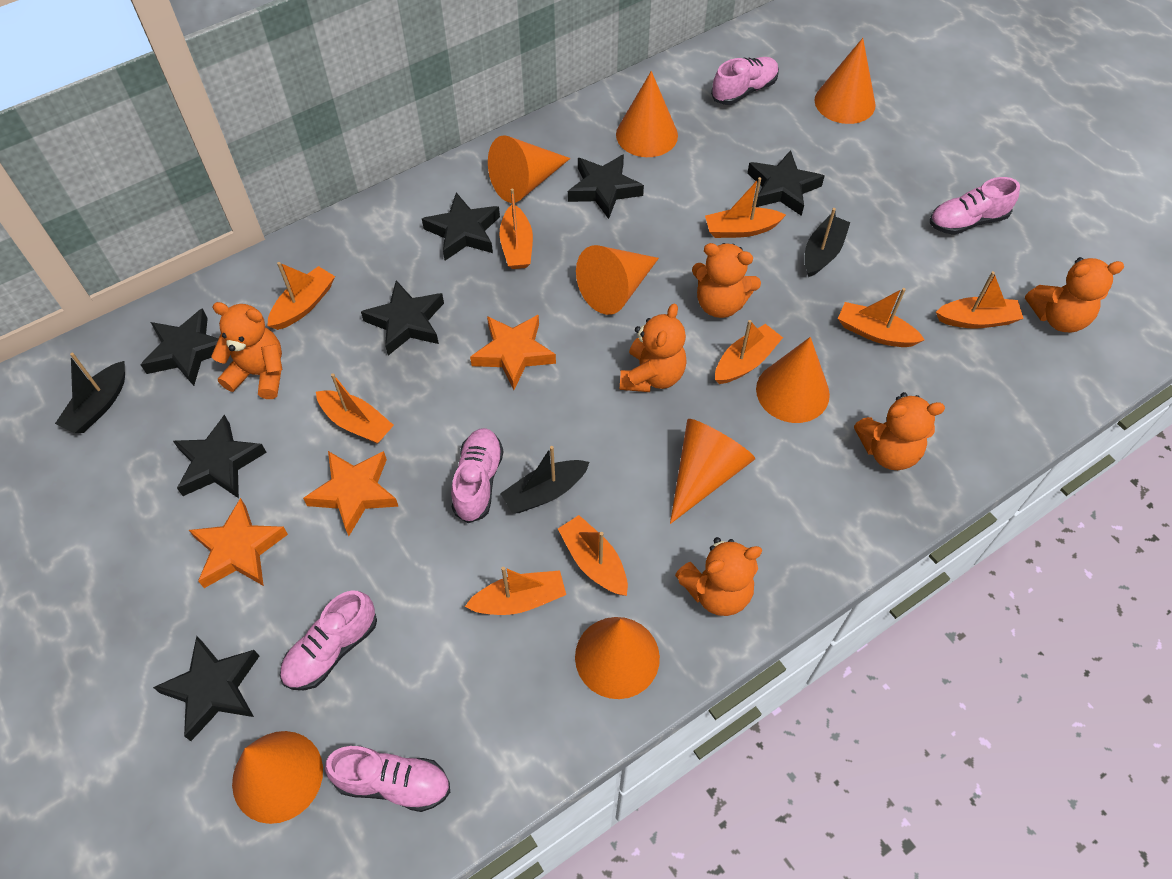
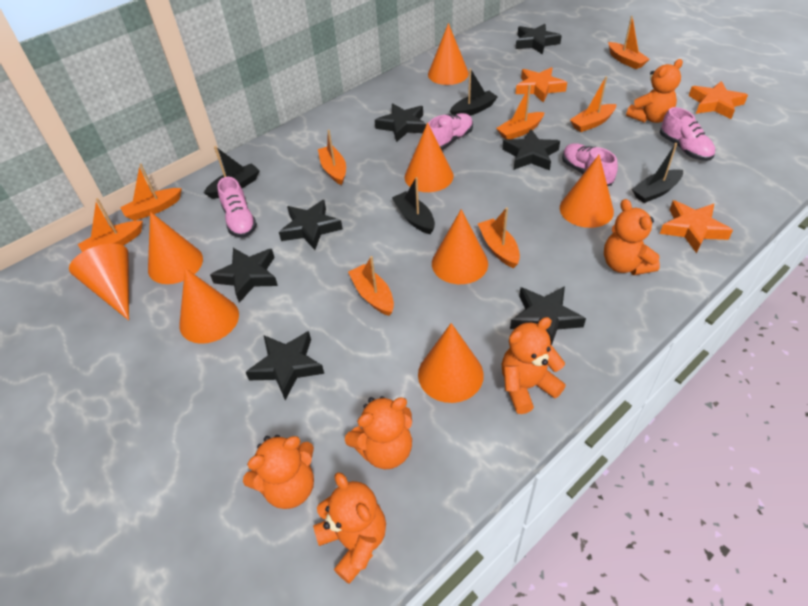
black boat: [55,353,125,433] [500,446,590,514] [804,208,850,277] = 3 -> [204,146,260,199] [392,177,435,234] [450,68,498,116] [632,143,683,203] = 4
orange boat: [267,262,335,330] [316,373,394,444] [465,567,566,615] [499,188,533,269] [558,515,628,596] [705,177,786,238] [715,320,783,384] [838,288,925,347] [936,271,1024,329] = 9 -> [78,198,143,252] [120,164,182,221] [318,130,346,185] [348,256,394,316] [478,208,520,268] [496,85,545,139] [570,76,617,132] [608,16,650,69] = 8
pink shoe: [280,590,377,690] [325,746,450,812] [451,428,503,523] [711,57,779,105] [930,177,1020,235] = 5 -> [217,177,257,238] [428,113,473,150] [562,143,618,186] [660,107,715,161] = 4

